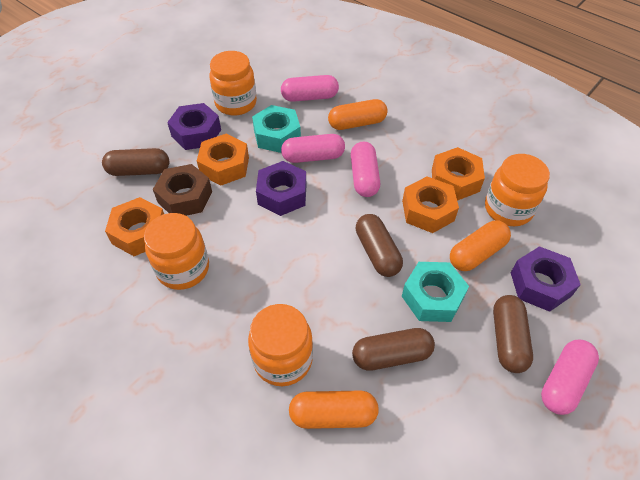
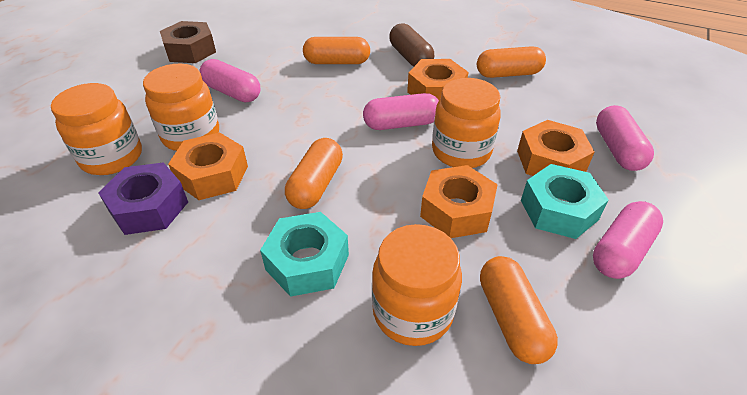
brown capsule: [102,148,169,176] [352,328,435,371] [356,214,403,277] [493,295,533,373] = 4 -> [389,23,434,67] = 1
orange capsule: [289,391,379,429] [328,99,388,130] [450,221,511,271] = 3 -> [285,138,343,209] [303,37,370,64] [477,46,546,78] [480,256,558,364] = 4
purple nut: [167,103,221,150] [256,161,307,216] [511,246,581,312] = 3 -> [98,162,188,235] = 1

